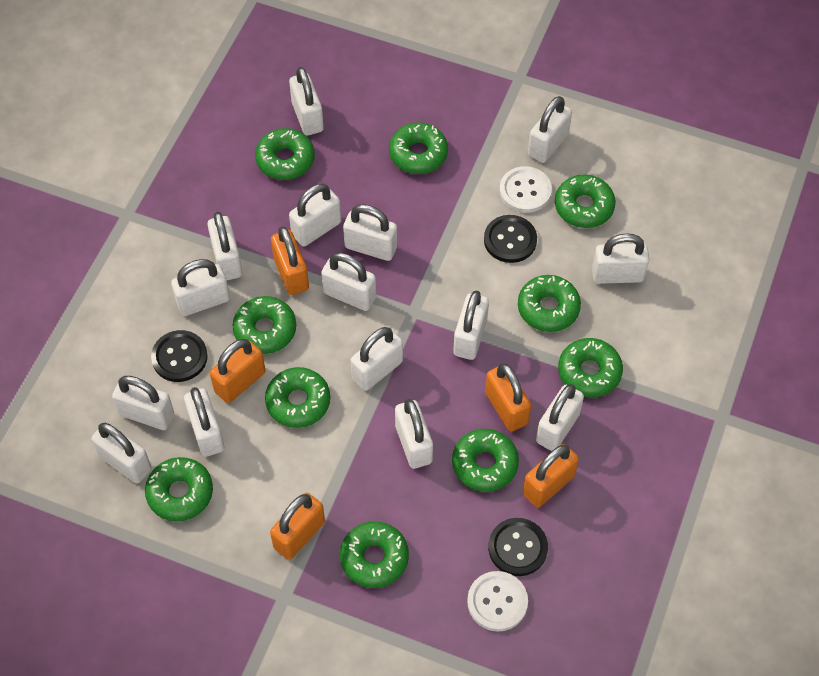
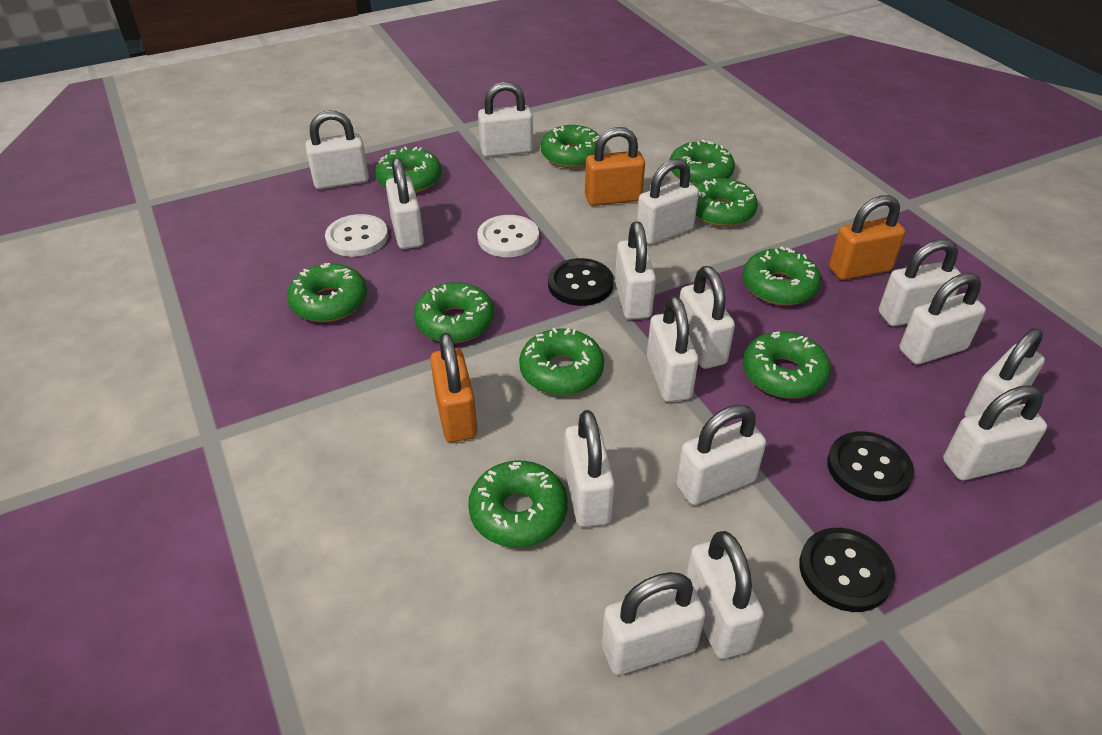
orange padlock: [210,339,266,403] [270,493,325,560] [271,226,309,295] [485,363,531,432] [523,444,579,507] = 5 -> [430,333,477,442] [585,127,645,206] [829,195,906,280] = 3

